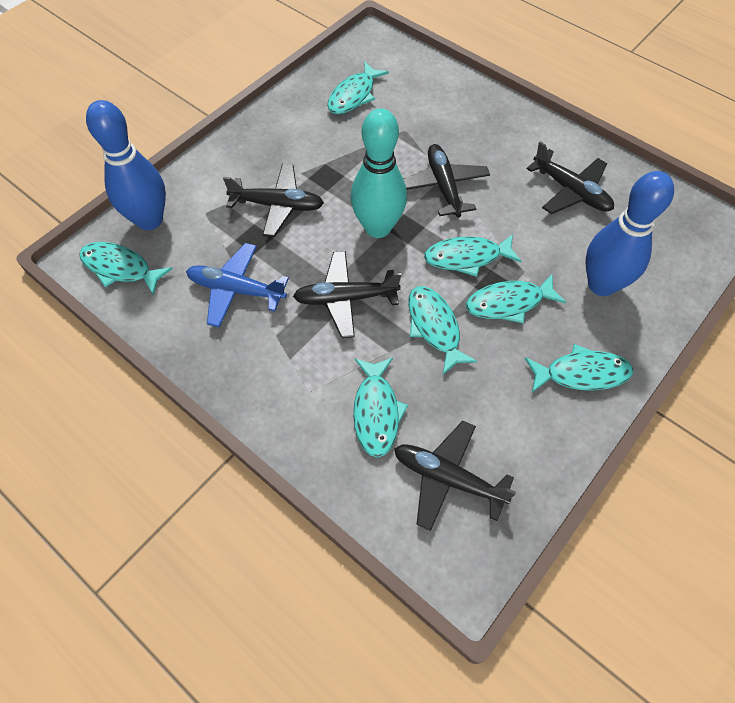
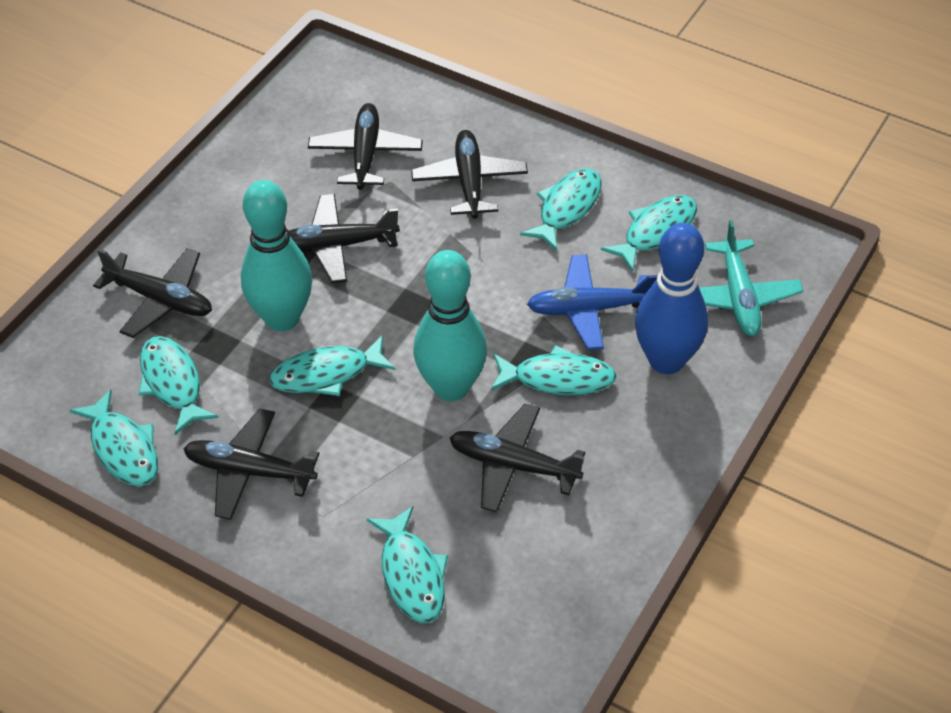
black plane: [223,164,324,237] [293,251,401,338] [394,421,516,531] [404,144,490,218] [526,141,614,214] = 5 -> [93,248,212,338] [183,409,320,520] [289,194,400,283] [308,103,423,190] [411,130,528,219] [450,404,585,512] = 6
blue bowling pin: [86,100,166,230] [585,171,674,296] = 2 -> [635,223,708,374] = 1
turquoise bowling pin: [351,108,407,238] = 1 -> [241,180,312,331] [413,250,487,401] = 2
turquoise plane: none = 0 -> [699,220,804,336] = 1

